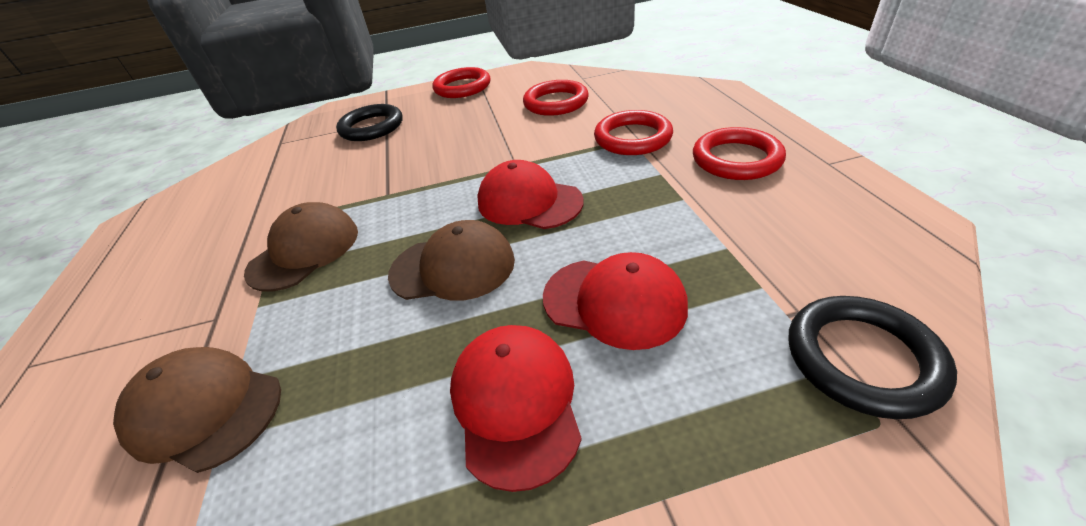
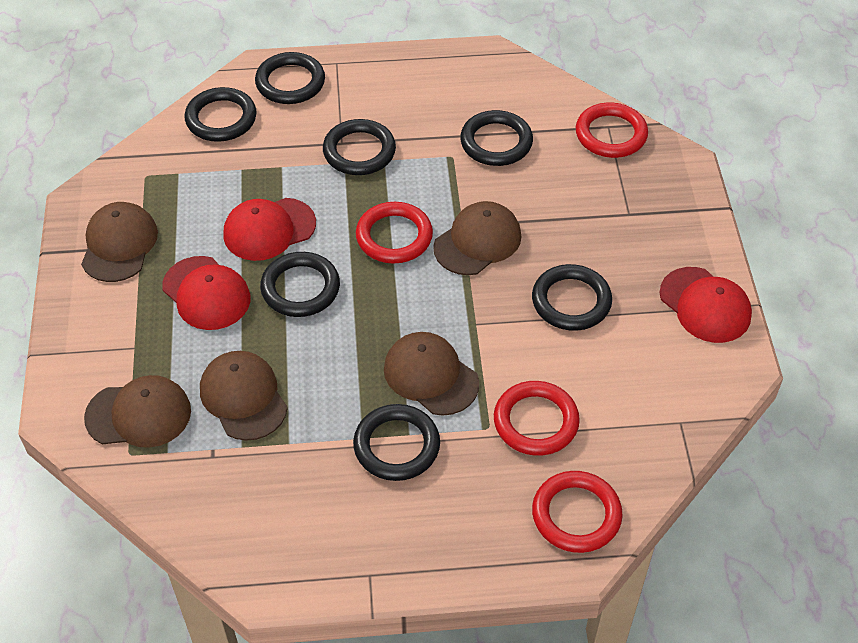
black ring: [336,104,403,141] [788,296,957,419] = 2 -> [185,87,257,142] [255,52,325,104] [260,252,340,317] [323,119,396,175] [353,404,440,481] [460,110,533,166] [532,264,612,331] = 7
brown cap: [113,347,281,473] [244,202,358,292] [388,220,515,301] = 3 -> [81,202,158,282] [84,375,191,448] [200,351,288,441] [384,332,479,416] [433,201,521,275] = 5

